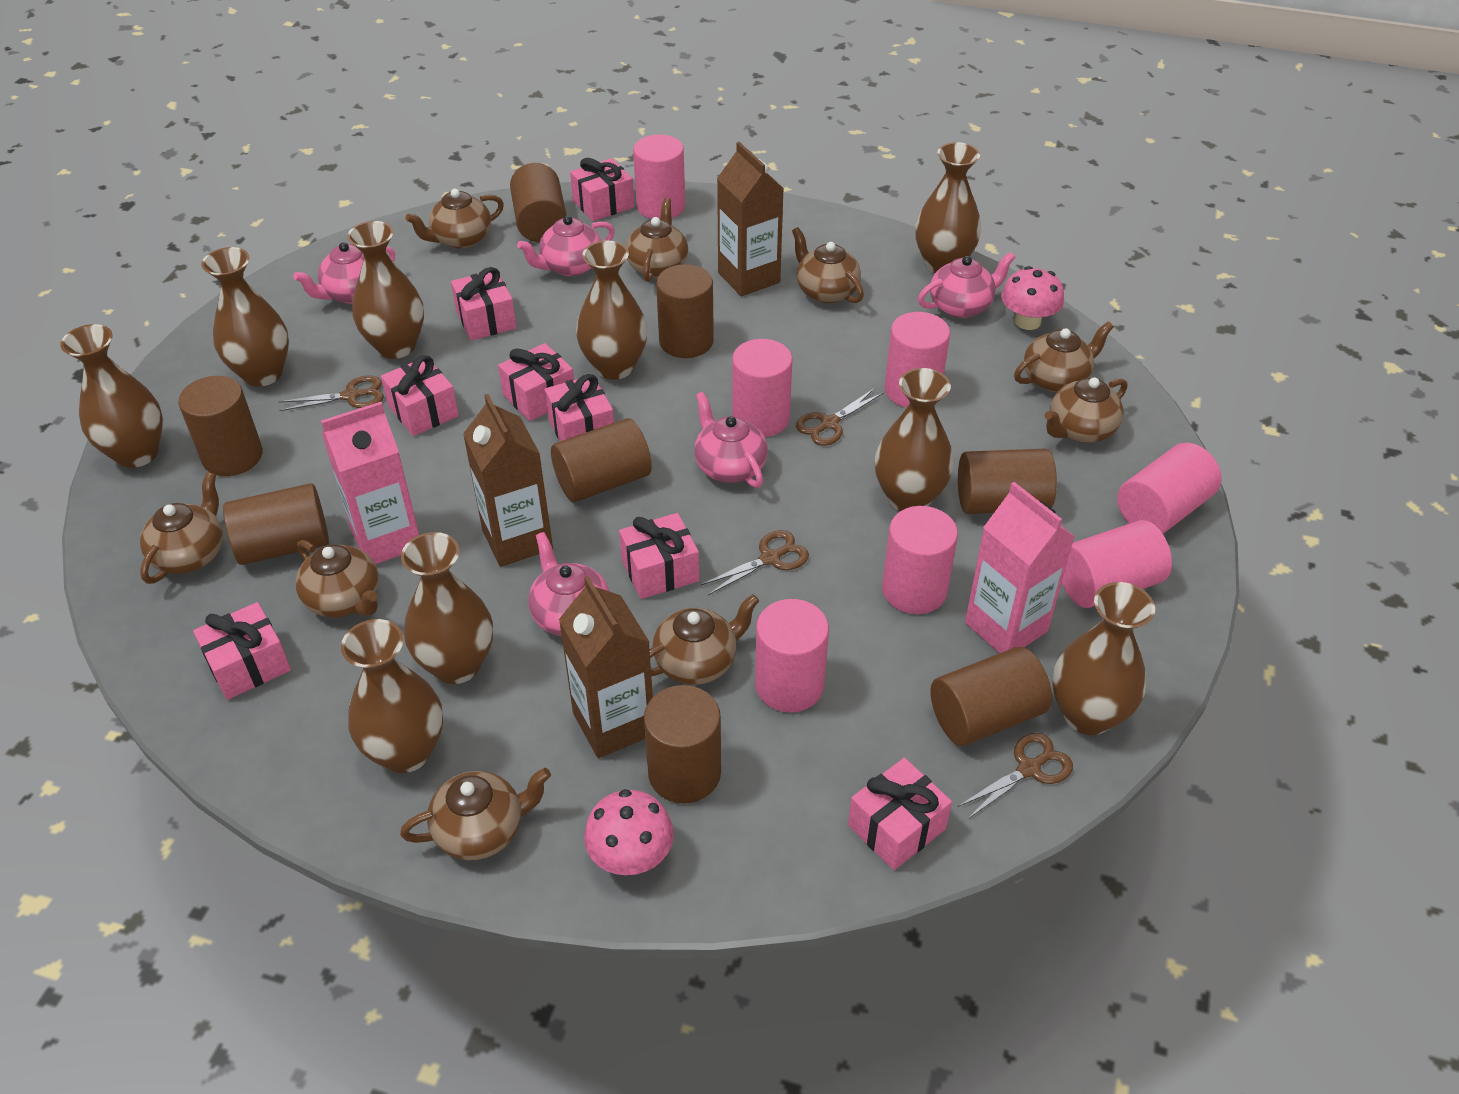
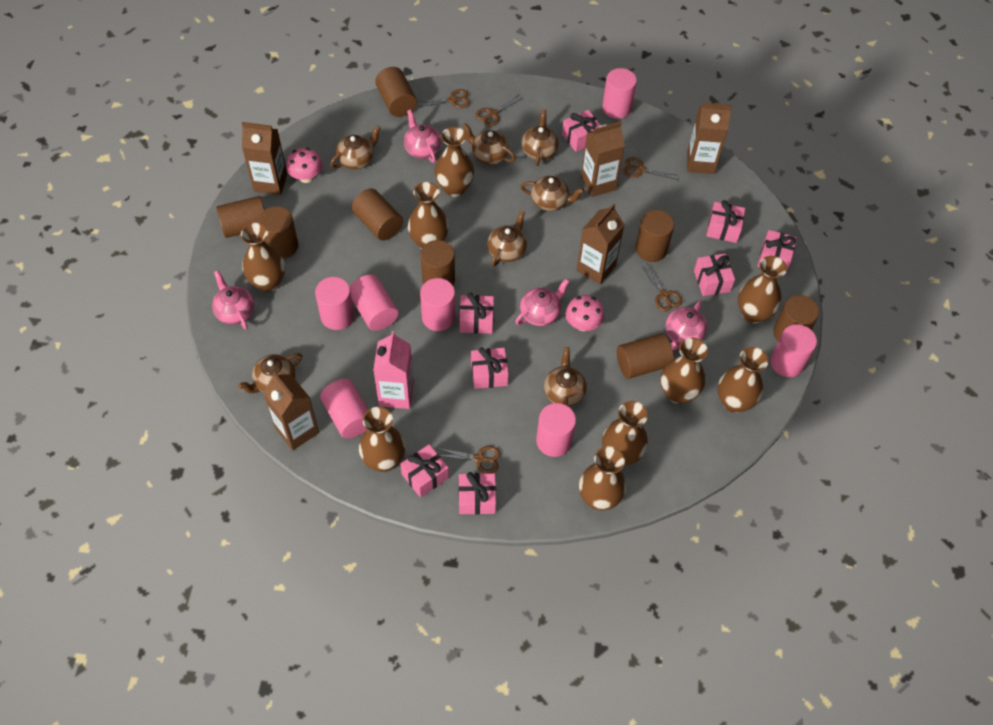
brown carton: [463,394,553,567] [559,576,653,758] [717,142,784,296] = 3 -> [242,122,287,195] [263,372,319,450] [577,203,625,284] [581,121,625,197] [687,103,732,174] = 5
brown scissors: [279,375,384,411] [701,530,809,595] [796,388,884,446] [958,733,1073,819] = 4 -> [417,89,470,108] [436,446,501,473] [476,95,522,127] [623,157,677,180] [641,263,682,312] = 5
brown teapot: [140,472,223,584] [296,540,379,617] [400,768,551,860] [406,189,504,249] [626,198,688,282] [649,594,759,685] [792,227,864,303] [1014,321,1114,392] [1044,377,1127,443] = 9 -> [238,353,302,393] [330,125,380,169] [462,123,516,165] [487,210,527,267] [520,176,584,211] [521,110,559,166] [544,347,587,407] = 7
pink carton: [321,402,419,564] [965,482,1075,653] = 2 -> [373,331,414,409] = 1
pink teapot: [293,242,395,304] [517,215,615,276] [528,532,609,637] [694,392,768,488] [918,252,1016,318] = 5 -> [212,271,254,330] [404,109,441,163] [515,279,570,326] [665,301,707,350] = 4

